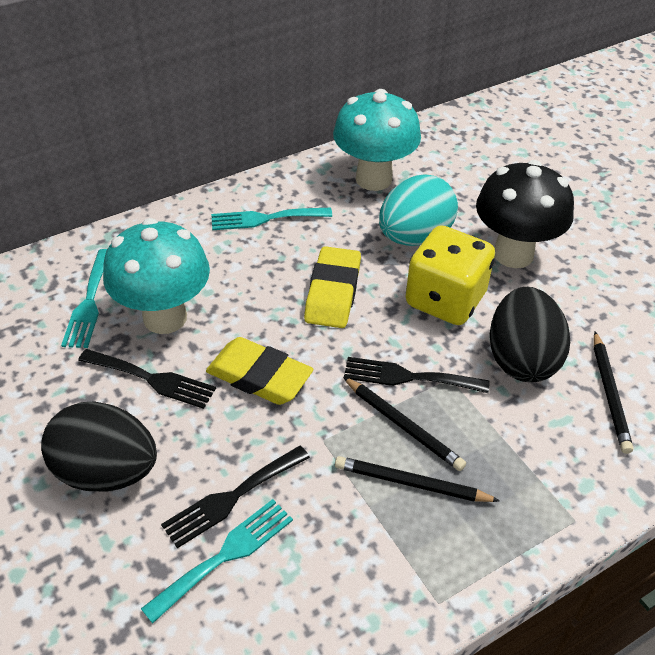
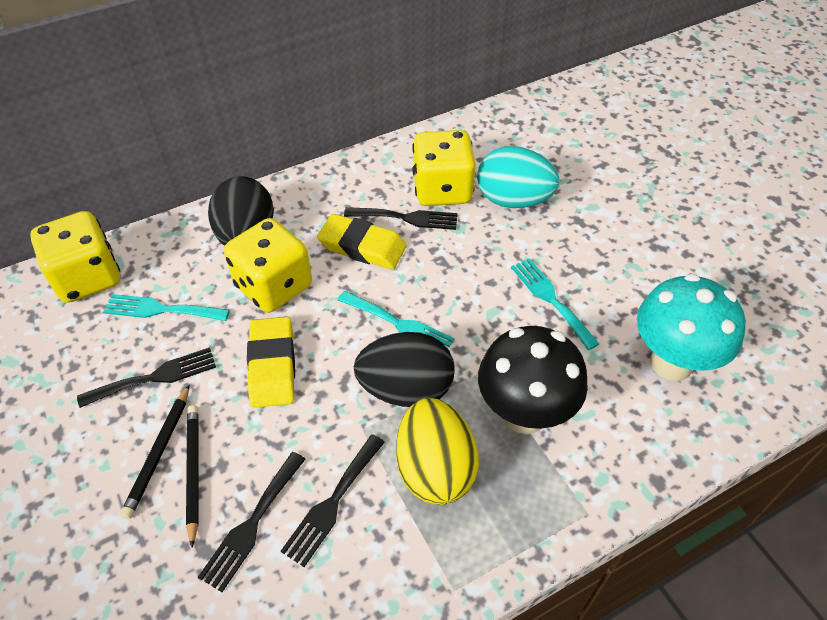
black fork: [78,349,216,409] [161,446,310,548] [344,357,489,393] = 3 -> [77,347,216,408] [198,452,306,592] [281,434,385,567] [344,207,458,230] = 4
black pencil: [335,456,500,502] [343,377,466,471] [594,331,633,454] = 3 -> [120,384,190,519] [186,405,199,548] = 2
turquoise mushroom: [103,218,210,334] [333,89,421,191] = 2 -> [637,273,746,381] = 1
yellow dice: [405,225,495,325] = 1 -> [30,211,120,303] [224,218,312,313] [412,130,476,206] = 3
yellow egg: none = 0 -> [396,398,479,505] = 1

